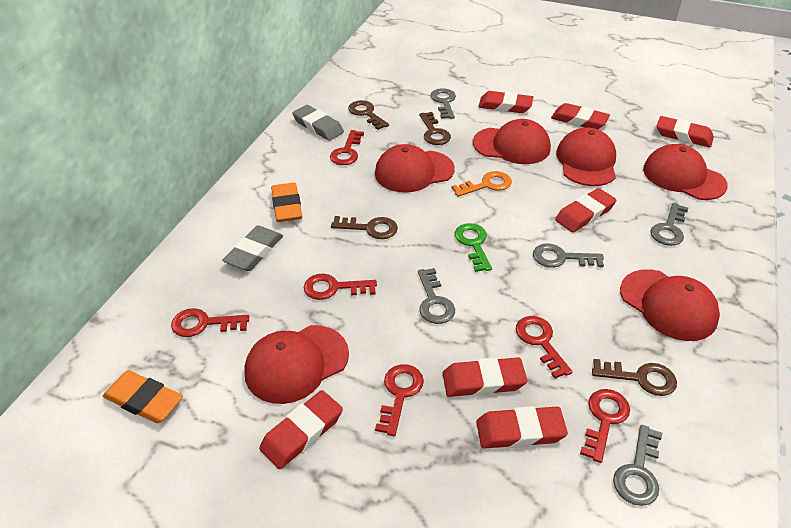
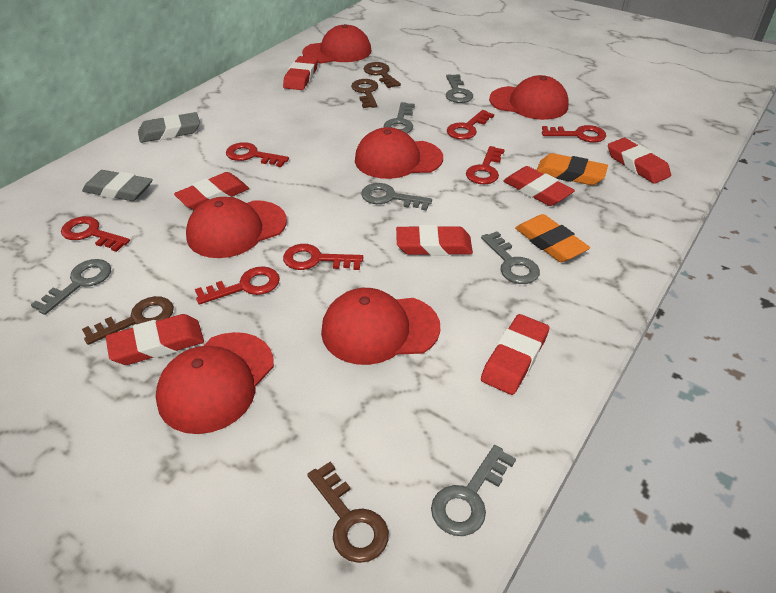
green key: [455,223,492,272] = 1 -> none = 0
grey key: [418,268,455,324] [430,88,456,119] [533,243,604,268] [613,425,662,506] [650,203,688,246] = 5 -> [31,259,111,315] [361,183,432,211] [383,102,415,133] [431,445,516,536] [446,74,473,103] [481,231,540,284] = 6
orange key: [452,171,512,197] = 1 -> none = 0
red key: [171,308,249,337] [304,274,377,300] [330,130,364,165] [375,364,424,436] [516,316,573,379] [580,389,630,463] = 6 -> [61,216,130,252] [195,266,280,305] [226,142,289,167] [283,244,363,270] [447,110,494,140] [466,146,505,184] [542,125,606,142] = 7

